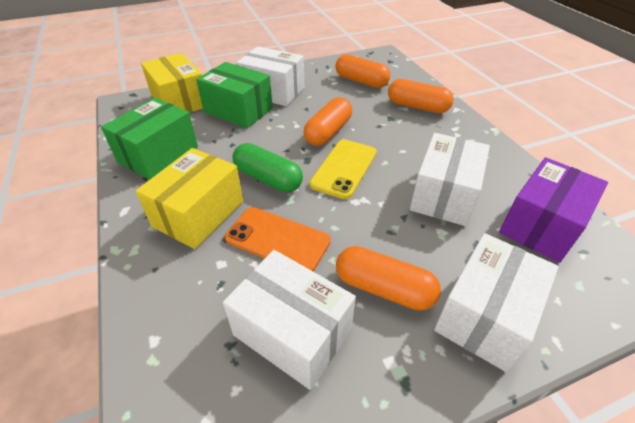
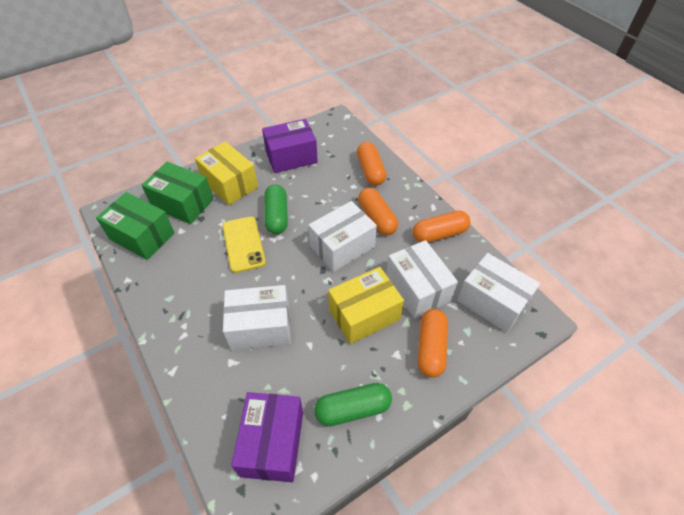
green capsule: [233,143,303,192] = 1 -> [264,184,288,234] [314,383,392,426] = 2
orange phone: [225,207,331,271] = 1 -> none = 0
purple box: [499,157,608,263] = 1 -> [231,392,303,482] [262,119,318,173] = 2

